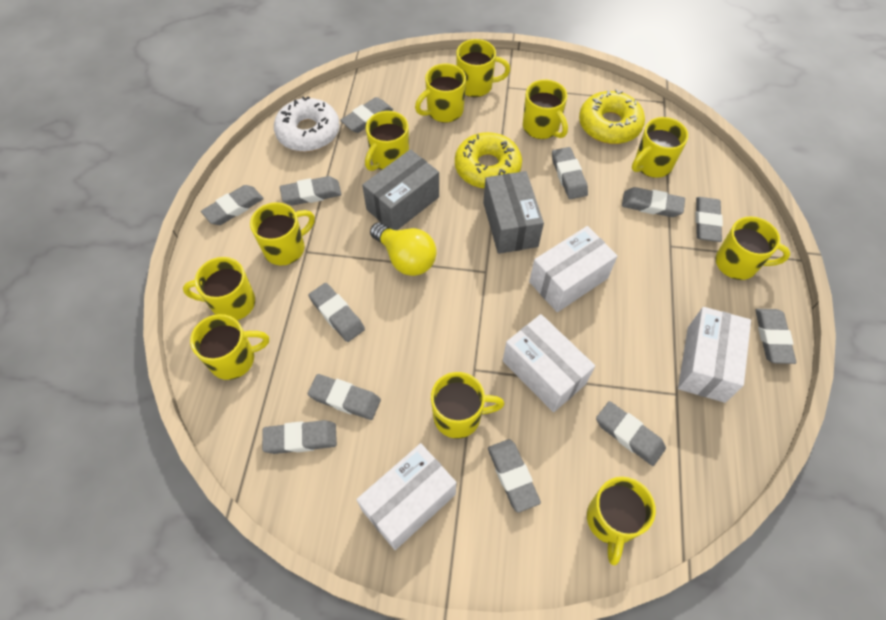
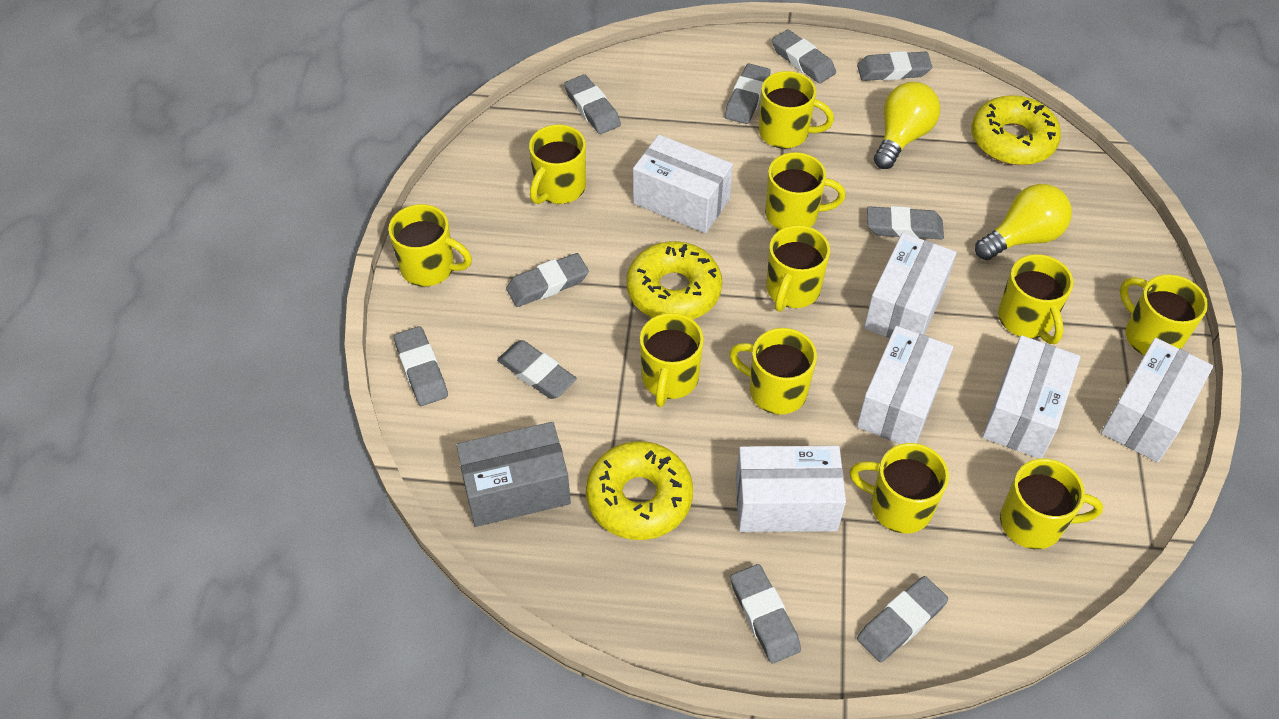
grey box: [362,149,439,230] [483,171,544,254] = 2 -> [456,422,571,527] = 1
grey eraser: [201,185,264,225] [262,420,337,454] [280,176,342,206] [308,283,365,342] [308,374,381,420] [340,97,393,133] [488,439,541,513] [552,147,588,199] [596,401,666,466] [622,187,685,217] [695,197,723,242] [755,309,796,364] = 12 -> [394,326,448,406] [497,340,577,399] [506,253,589,307] [564,74,621,134] [725,63,771,124] [730,564,801,663] [772,30,836,84] [857,51,932,81] [857,576,948,662] [867,206,944,240] = 10
white box: [356,443,457,550] [503,314,595,412] [529,226,617,312] [678,307,751,403] = 4 -> [633,135,733,233] [736,446,846,532] [857,326,953,444] [864,233,957,338] [982,335,1080,459] [1101,338,1213,462] = 6
white donut: [274,96,340,152] = 1 -> none = 0
yellow donut: [455,132,522,189] [579,89,645,144] = 2 -> [586,441,693,540] [627,241,722,320] [971,95,1061,165] = 3
yellow light bulb: [370,222,437,276] = 1 -> [874,82,940,169] [975,184,1072,260] = 2

